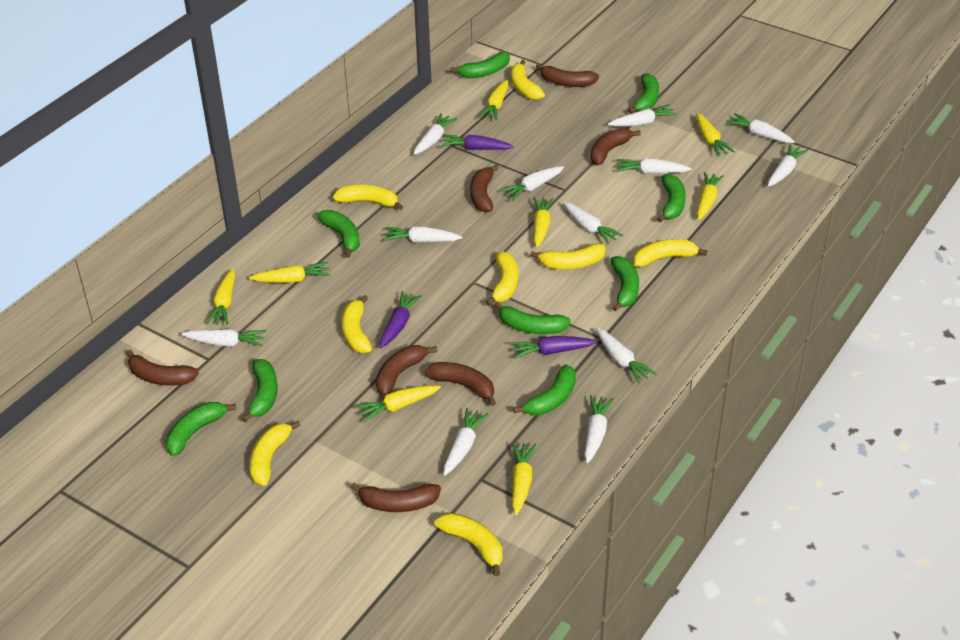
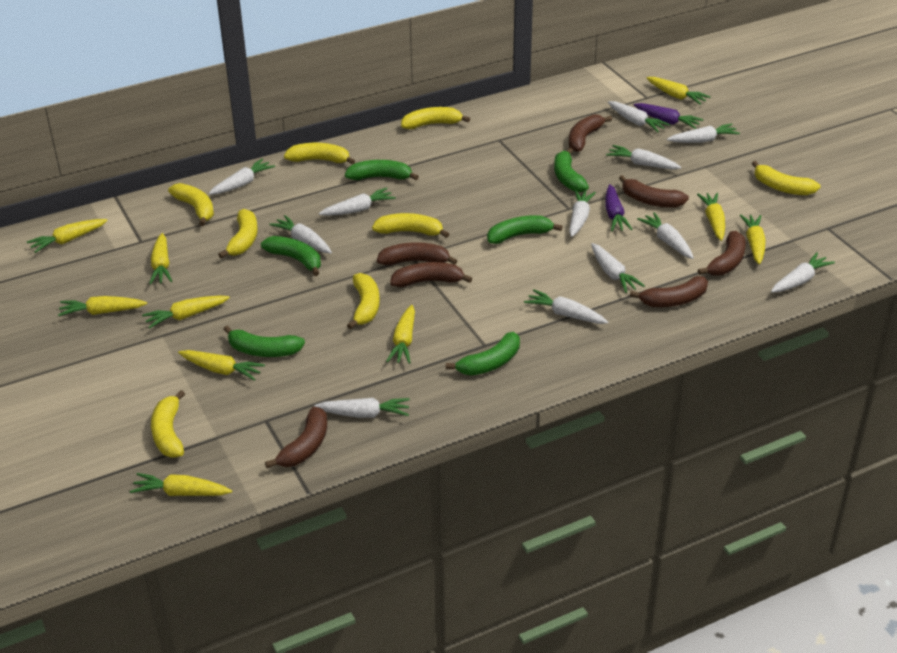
green banana: [166,402,236,456] [242,359,278,422] [317,210,360,258] [450,52,510,78] [494,301,571,334] [513,364,576,416] [611,256,639,311] [628,73,659,113] [657,174,686,222] = 9 -> [223,326,305,357] [261,236,321,276] [345,160,419,180] [446,332,520,376] [487,215,563,244] [554,148,589,192] = 6
purple carrot: [380,291,422,348] [441,134,514,150] [511,336,597,359] = 3 -> [605,184,633,231] [634,103,703,129] = 2
yellow carrot: [206,269,235,325] [249,262,330,283] [355,385,441,423] [479,80,509,120] [512,442,536,515] [533,197,554,248] [697,113,735,156] [697,172,724,220] = 8 -> [27,219,108,253] [58,296,147,316] [130,473,232,496] [142,296,230,329] [149,233,172,285] [178,350,265,381] [386,305,415,364] [647,77,711,105] [697,193,725,241] [740,215,766,264] = 10

